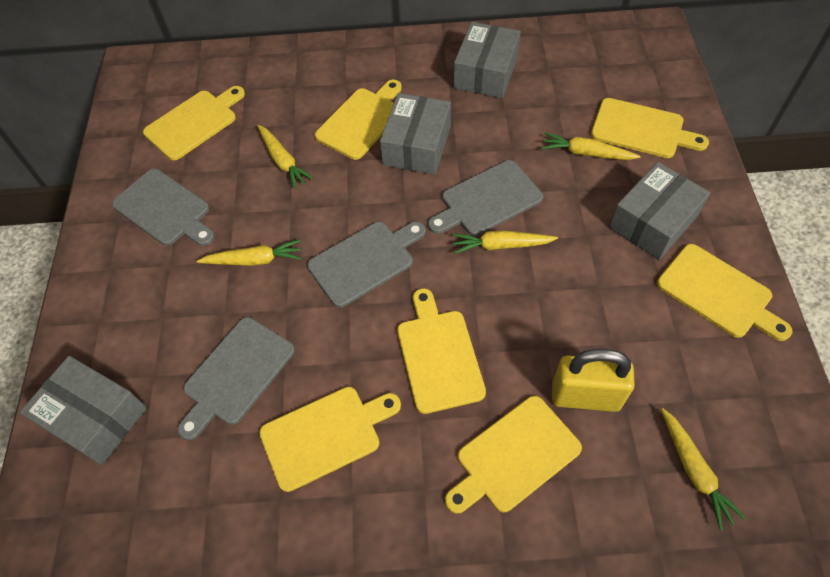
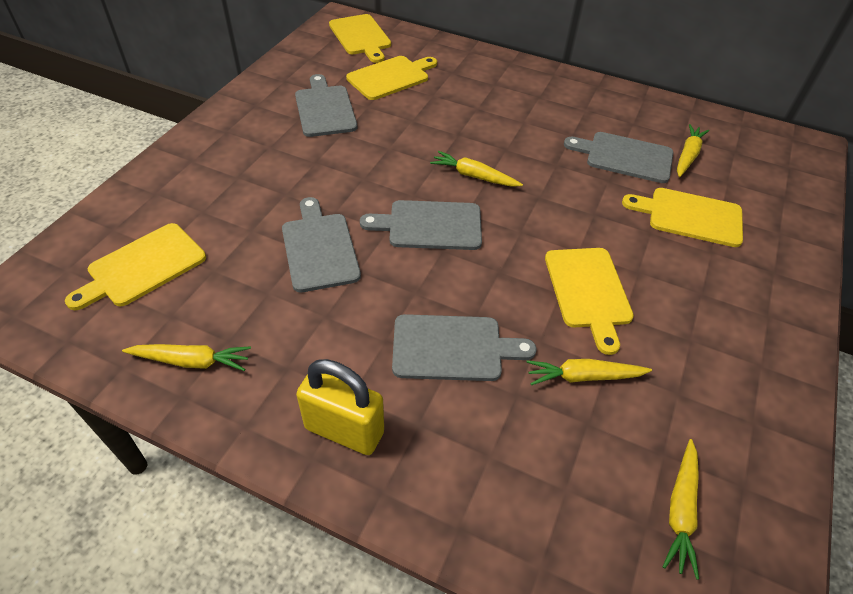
grey box: [20,356,147,465] [380,93,451,175] [454,22,521,98] [609,162,710,260] = 4 -> none = 0
grey cutting board: [112,169,215,246] [178,317,295,440] [307,222,426,308] [428,160,543,236] = 4 -> [282,197,361,292] [295,74,357,137] [360,200,482,250] [392,314,537,381] [564,132,674,183] = 5
yellow cutting board: [143,86,245,160] [259,387,401,492] [315,80,402,160] [397,288,486,414] [445,396,582,513] [591,98,709,158] [657,244,792,341] = 7 -> [65,223,206,310] [329,14,391,63] [346,56,437,100] [545,248,634,355] [622,188,743,247] = 5

